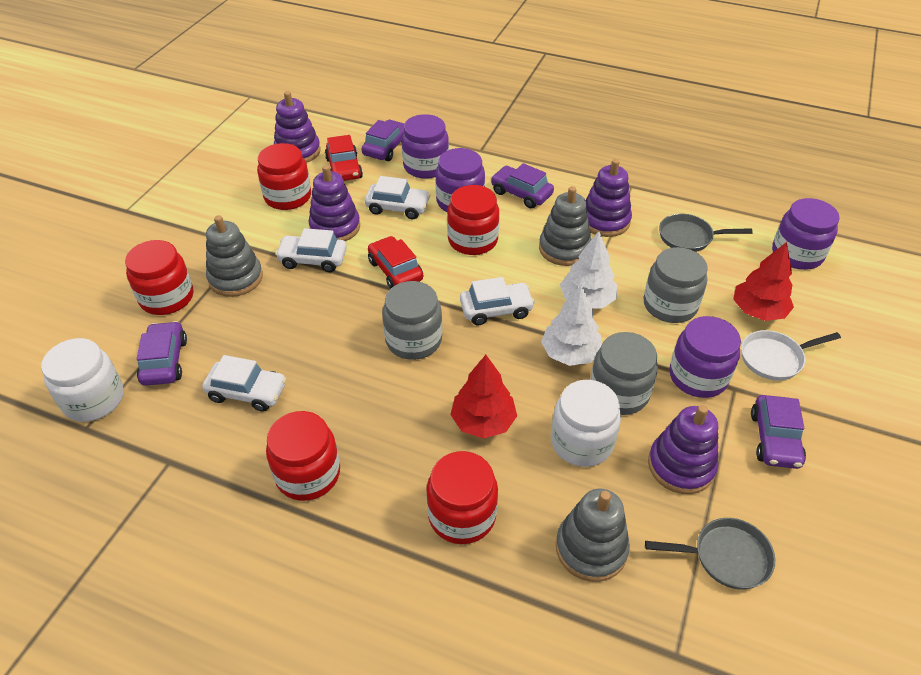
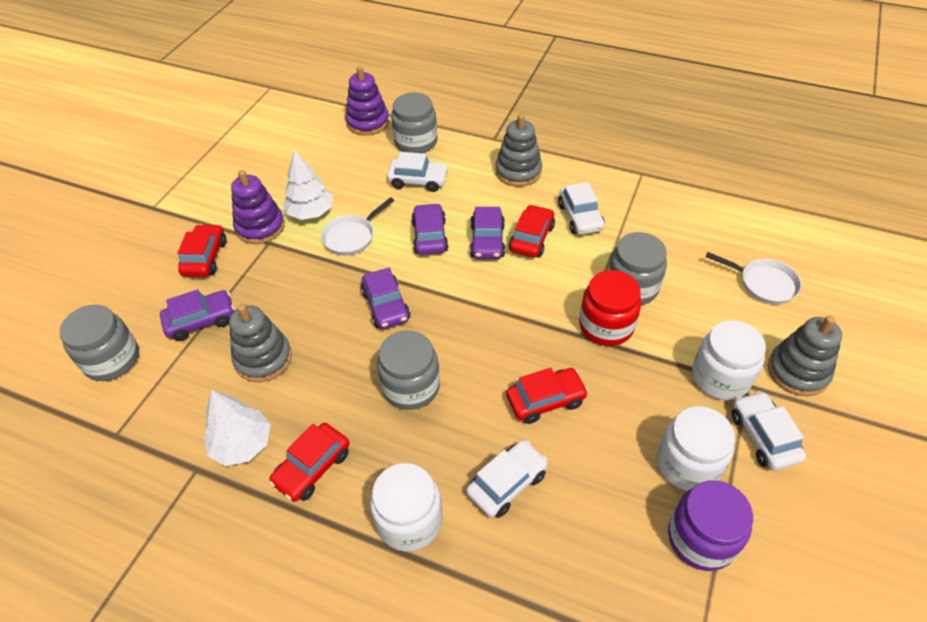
grey jar: [382,281,442,360] [590,332,658,415] [643,247,707,323] = 3 -> [59,305,139,381] [377,330,440,410] [391,92,437,153] [608,232,667,305] = 4
grey pan: [645,518,775,590] [659,214,753,252] = 2 -> none = 0
purple jar: [401,114,449,179] [435,148,485,212] [669,316,741,398] [772,198,840,270] = 4 -> [668,480,753,571] = 1
purple stacking toy: [274,91,321,163] [308,165,360,241] [586,159,632,237] [648,405,718,494] = 4 -> [231,170,285,244] [346,66,389,135] = 2
red car: [325,135,363,181] [368,236,423,289] = 2 -> [178,224,227,277] [269,423,349,502] [506,368,588,424] [508,205,555,258] = 4
red jar: [125,240,193,315] [257,143,311,210] [266,411,340,501] [426,451,498,544] [447,185,499,255] = 5 -> [579,270,641,346] = 1
red tree: [450,355,517,439] [733,242,794,321] = 2 -> none = 0
white jar: [41,338,124,422] [551,380,621,467] = 2 -> [370,463,443,552] [657,406,735,491] [692,320,766,400] = 3
white pan: [741,330,841,380] = 1 -> [321,197,395,255] [705,252,802,304] = 2

